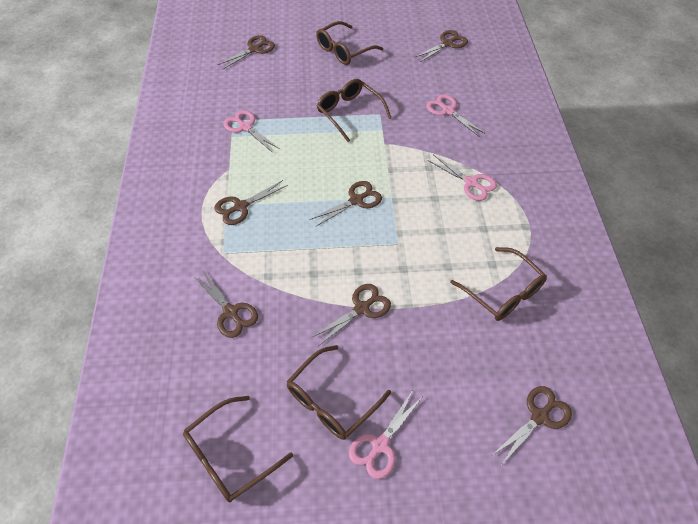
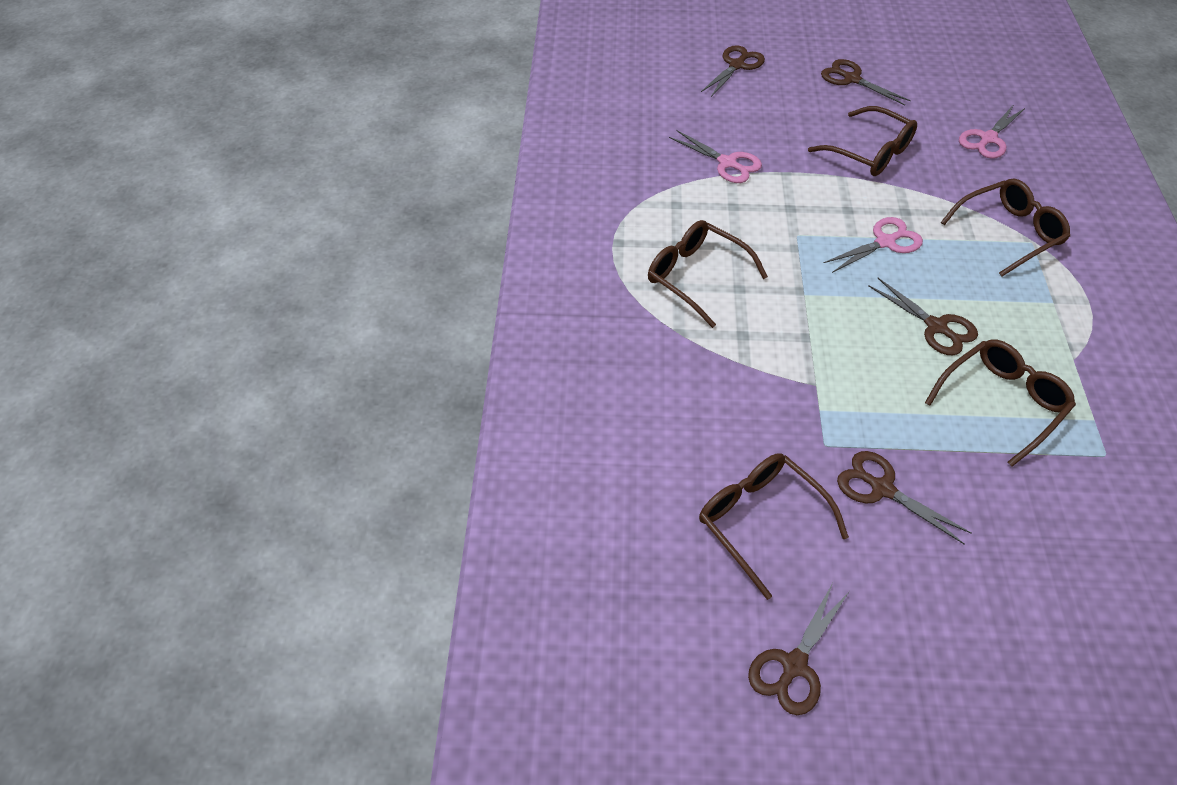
brown scissors: [196,271,258,338] [214,180,288,225] [218,35,275,69] [310,181,382,227] [311,284,391,346] [416,30,468,62] [494,386,572,464] = 7 -> [701,45,765,97] [748,583,849,715] [821,59,911,106] [837,451,972,545] [868,278,978,355] = 5
pink scissors: [223,110,280,153] [349,390,423,479] [426,94,486,137] [428,155,497,201] = 4 -> [669,130,762,183] [824,217,923,273] [959,104,1025,159] = 3

